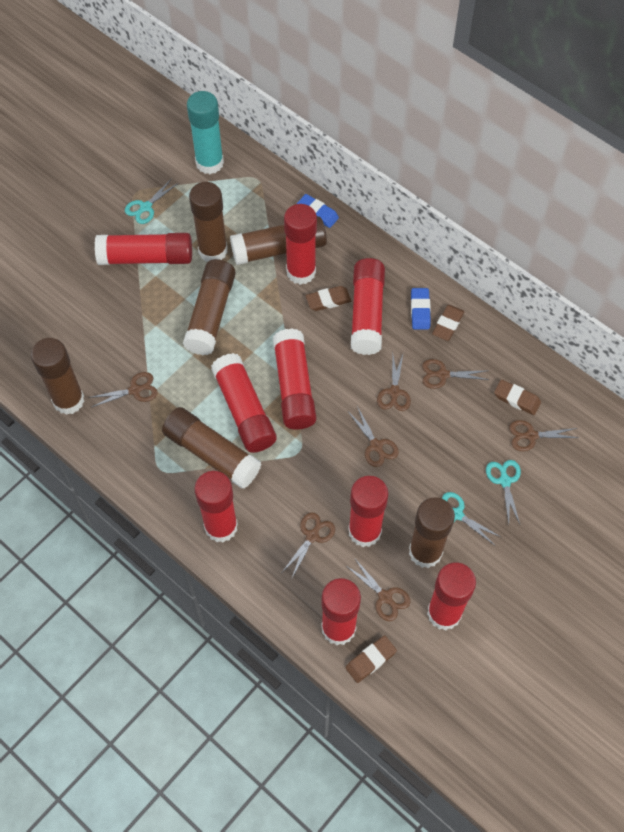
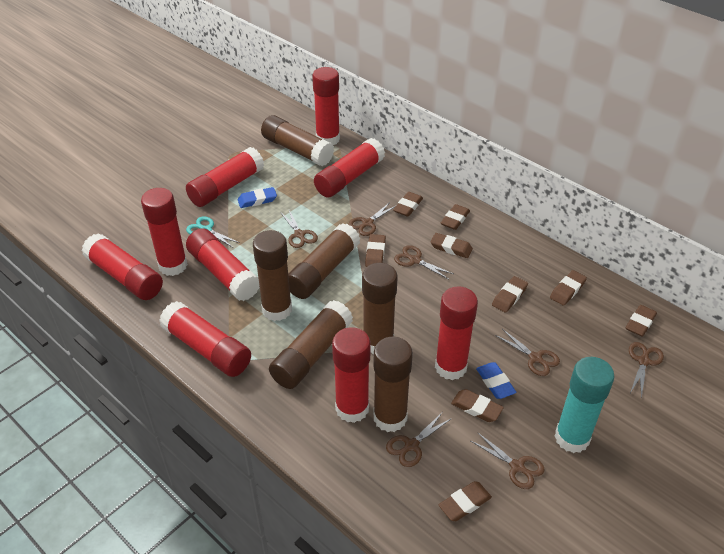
brown eraser: [306,286,351,311] [345,636,397,683] [432,305,464,341] [494,380,541,415] = 4 -> [365,234,386,267] [393,192,423,217] [430,233,473,258] [439,481,492,521] [441,204,470,230] [451,389,504,422] [492,276,528,313] [550,270,587,306] [626,305,657,337] = 9
turquoise scissors: [125,179,178,224] [442,492,501,545] [486,460,521,524] = 3 -> [186,216,240,247] = 1

